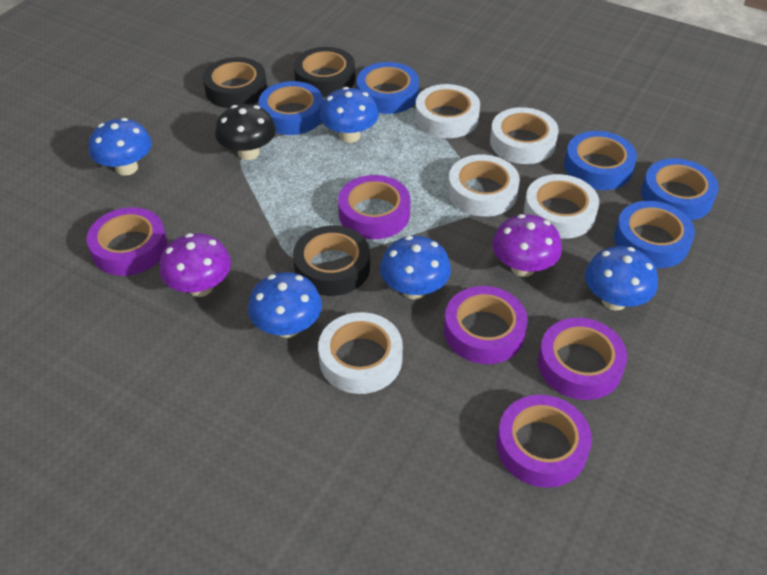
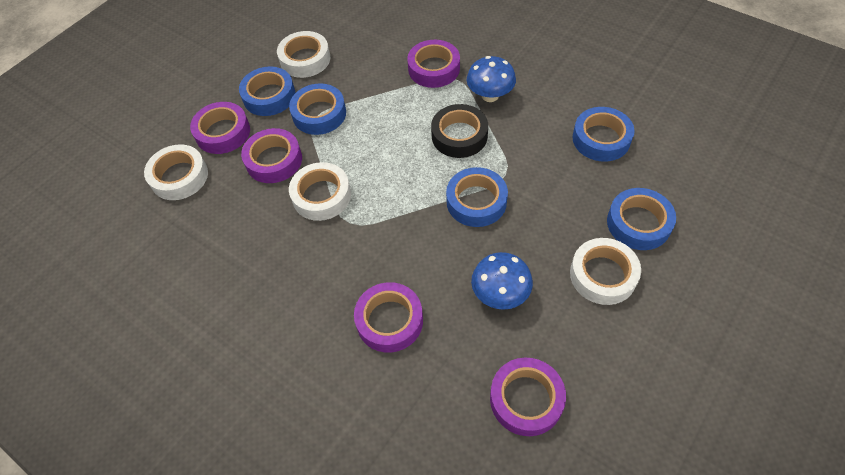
black mushroom: [215,104,276,160] = 1 -> none = 0
black tape: [203,57,267,108] [293,225,370,296] [294,47,355,97] = 3 -> [431,104,488,158] = 1
blue mushroom: [89,118,152,176] [248,272,322,338] [320,87,379,143] [380,236,451,299] [585,246,658,310] = 5 -> [466,56,516,102] [471,252,533,310] = 2
purple mushroom: [160,233,231,297] [492,214,562,277] = 2 -> none = 0
white tape: [318,312,403,394] [415,84,480,138] [448,155,520,217] [490,107,559,164] [524,174,599,239] = 5 -> [144,144,208,200] [277,31,330,78] [289,162,351,221] [570,238,641,305] = 4

